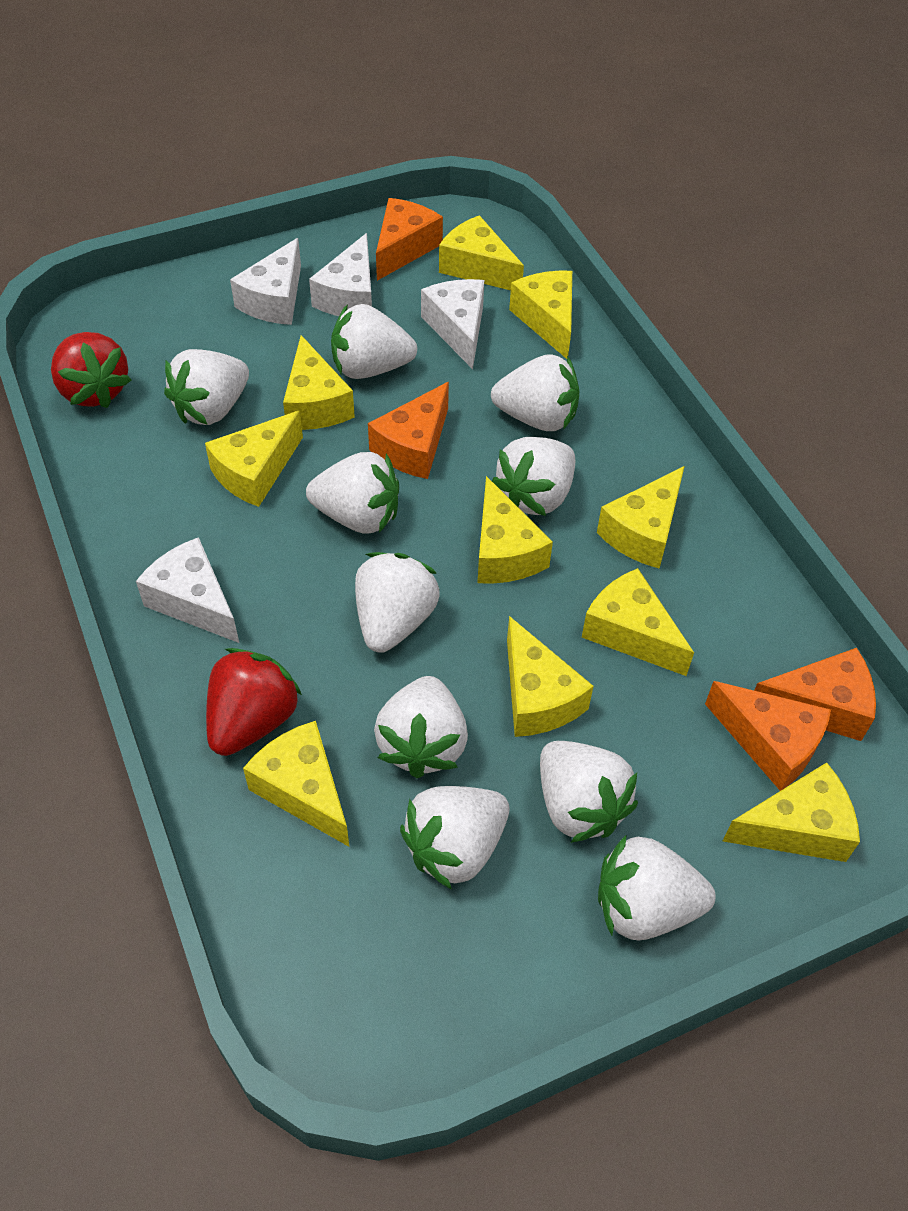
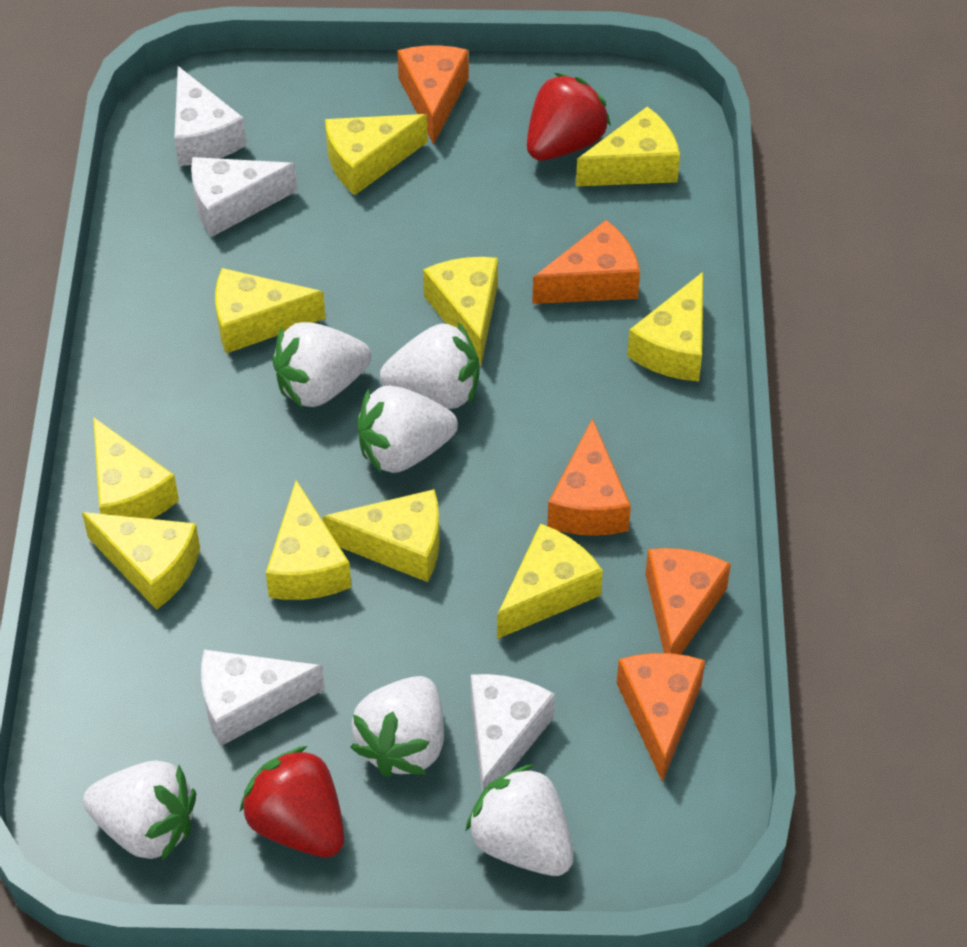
orange cheese: [368,382,449,479] [376,198,443,281] [705,681,831,791] [754,648,876,741] = 4 -> [397,45,469,145] [532,220,640,304] [547,418,631,536] [617,653,705,783] [646,548,731,655] = 5
white strawberry: [164,349,249,425] [306,452,399,534] [331,304,417,379] [355,552,440,653] [374,676,468,778] [400,786,509,890] [491,354,579,431] [492,437,575,516] [540,741,638,843] [598,835,716,941] = 10 -> [83,760,196,861] [272,322,371,408] [350,676,444,777] [357,386,458,473] [380,322,479,409] [466,764,574,876] = 6

